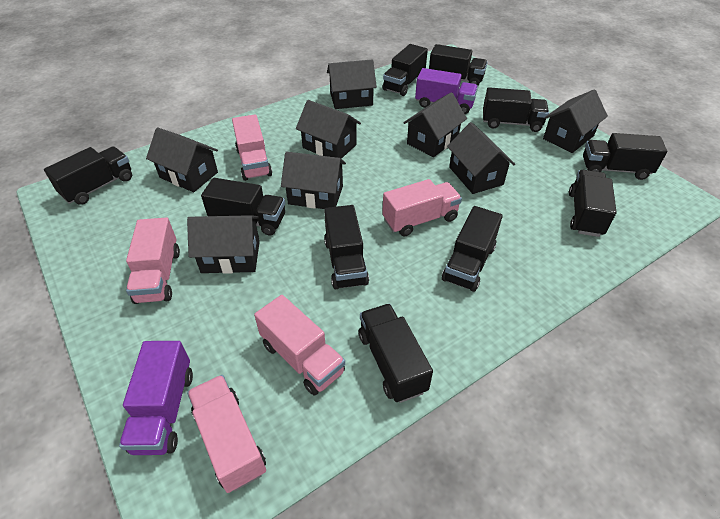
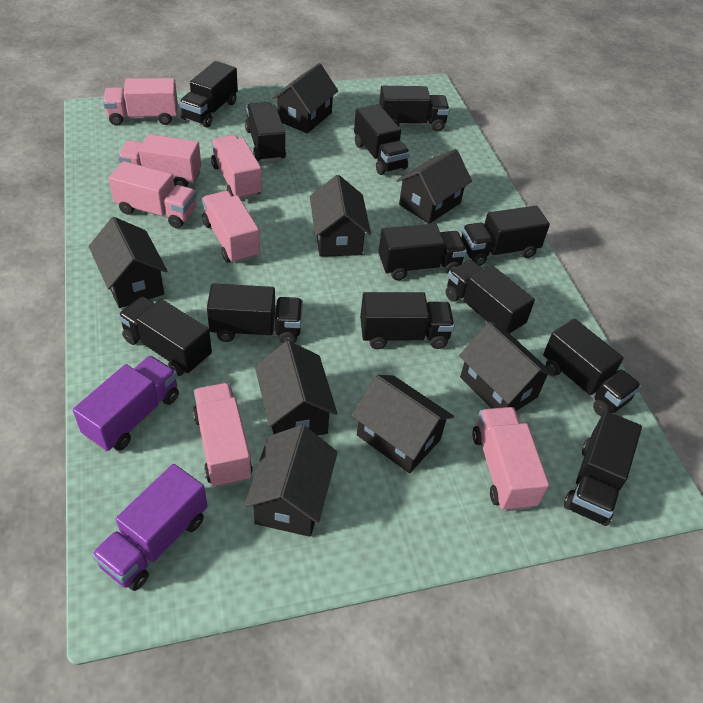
black truck: [44,146,132,205] [201,178,285,235] [324,205,369,289] [359,304,433,403] [383,44,428,96] [429,44,488,86] [442,206,503,292] [483,87,549,132] [569,170,617,237] [583,133,667,180] = 10 -> [118,296,212,376] [179,61,238,127] [207,283,303,344] [245,102,286,162] [354,104,410,175] [360,292,455,349] [378,224,467,280] [379,86,450,131] [446,260,535,334] [461,206,550,266] [543,318,641,416] [564,411,642,526] = 12
pink truck: [126,217,180,304] [187,375,266,493] [232,114,272,181] [254,295,345,395] [382,179,462,237] = 5 -> [103,78,178,126] [109,161,197,228] [118,134,201,187] [193,383,253,488] [202,191,260,264] [211,135,262,200] [472,407,549,511] = 7

